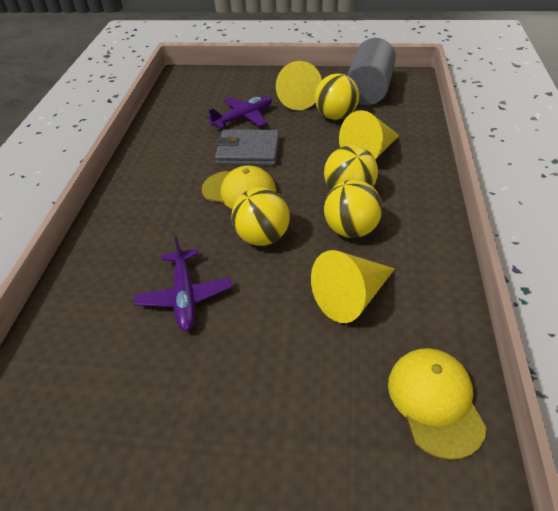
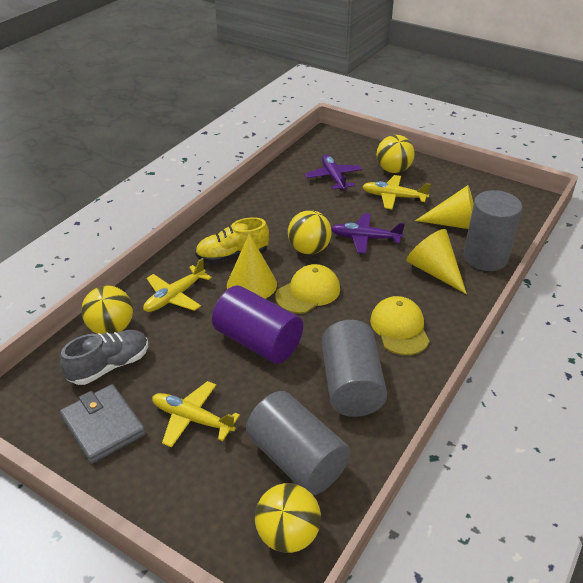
grey cylinder: [347,38,396,105] = 1 -> [246,391,351,495] [322,320,387,417] [463,190,522,271] = 3
grey shoe: none = 0 -> [60,330,148,385] = 1
purple cylinder: none = 0 -> [212,286,303,364] = 1
yellow plane: none = 0 -> [143,258,212,312] [152,381,240,448] [362,175,431,209] = 3
yellow shoe: none = 0 -> [195,217,269,263] = 1

